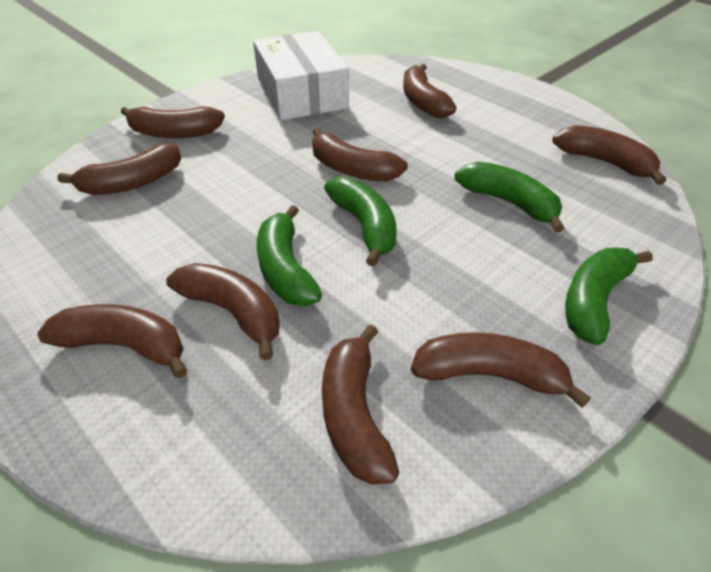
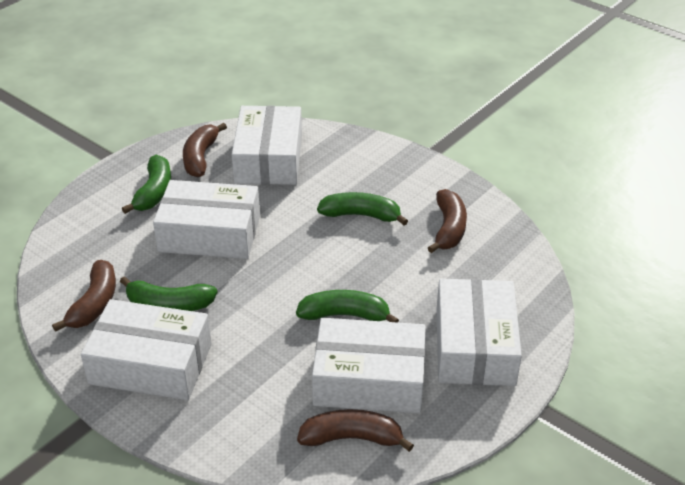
brown banana: [37,304,187,378] [57,143,181,195] [121,106,225,138] [166,263,280,360] [312,128,408,181] [322,324,399,485] [403,64,456,118] [411,332,591,408] [552,125,666,185] = 9 -> [52,260,116,332] [183,123,227,177] [297,409,414,452] [428,189,467,253] = 4
white box: [253,31,349,121] = 1 -> [81,299,212,400] [153,180,260,259] [232,106,302,185] [312,318,426,413] [437,279,522,386] = 5

